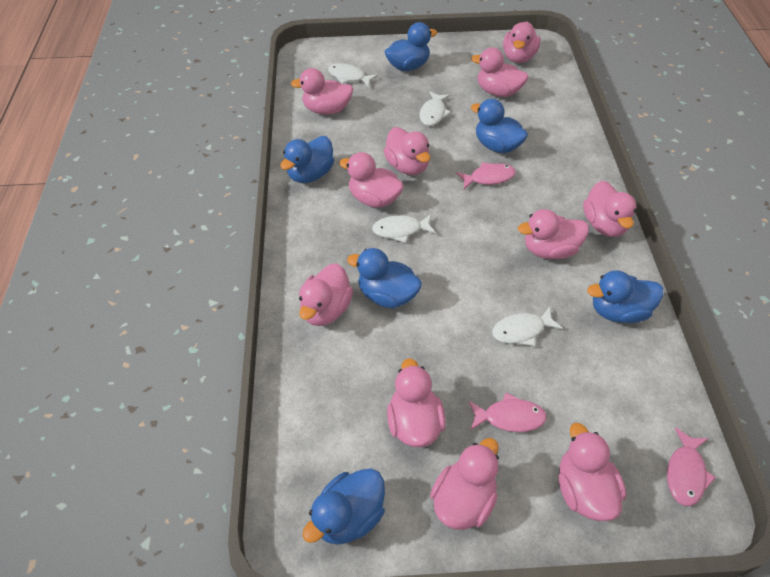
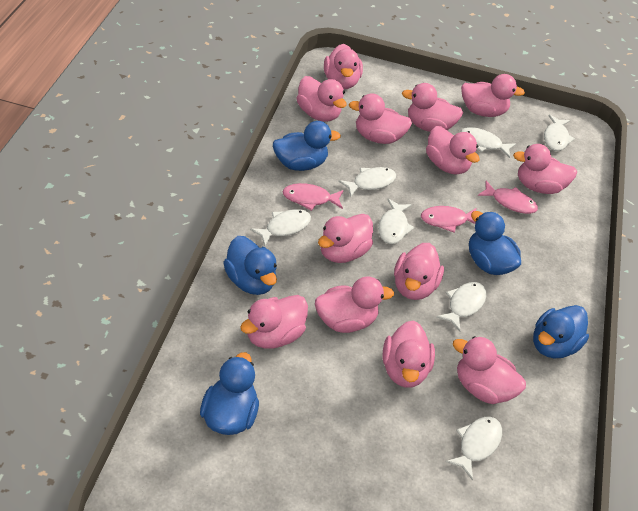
blue duck: [280,136,334,183] [302,469,385,545] [347,248,422,308] [385,22,437,71] [471,99,528,153] [587,270,663,323] = 6 -> [200,352,259,435] [223,236,277,295] [273,121,341,171] [469,211,521,275] [533,305,589,358] = 5
pink duck: [291,68,353,115] [299,263,353,326] [339,152,404,208] [383,127,430,175] [387,358,446,447] [430,438,499,530] [471,47,528,97] [503,21,540,63] [518,209,589,259] [559,423,626,521] [583,181,637,237] = 11 -> [240,295,308,349] [297,76,347,122] [315,276,394,333] [318,214,373,263] [324,44,363,89] [349,93,412,144] [383,320,435,387] [394,243,444,300] [402,83,463,132] [426,126,480,175] [453,336,526,404] [461,74,525,117] [513,144,577,194] = 13
white fish: [328,63,378,87] [372,215,436,243] [419,91,451,126] [492,306,563,346] = 4 -> [250,209,311,246] [338,167,396,197] [378,198,415,244] [436,282,487,332] [446,417,502,480] [460,127,516,158] [544,115,575,151] = 7

